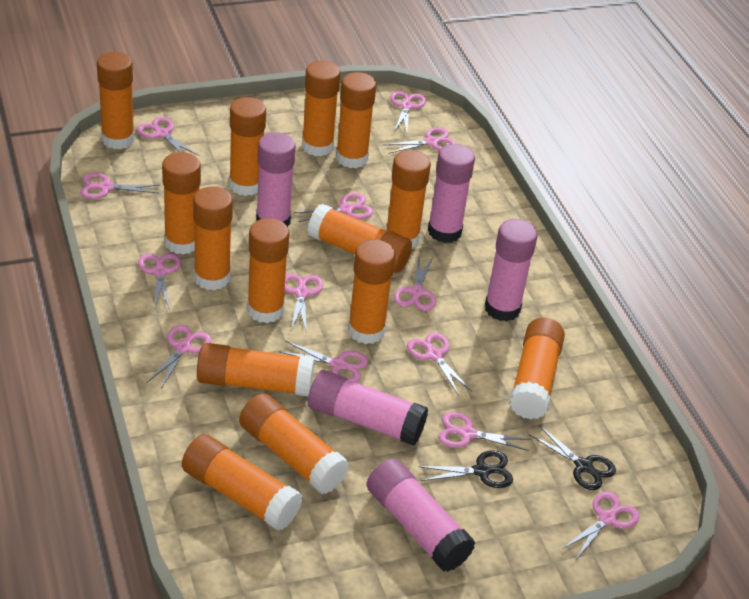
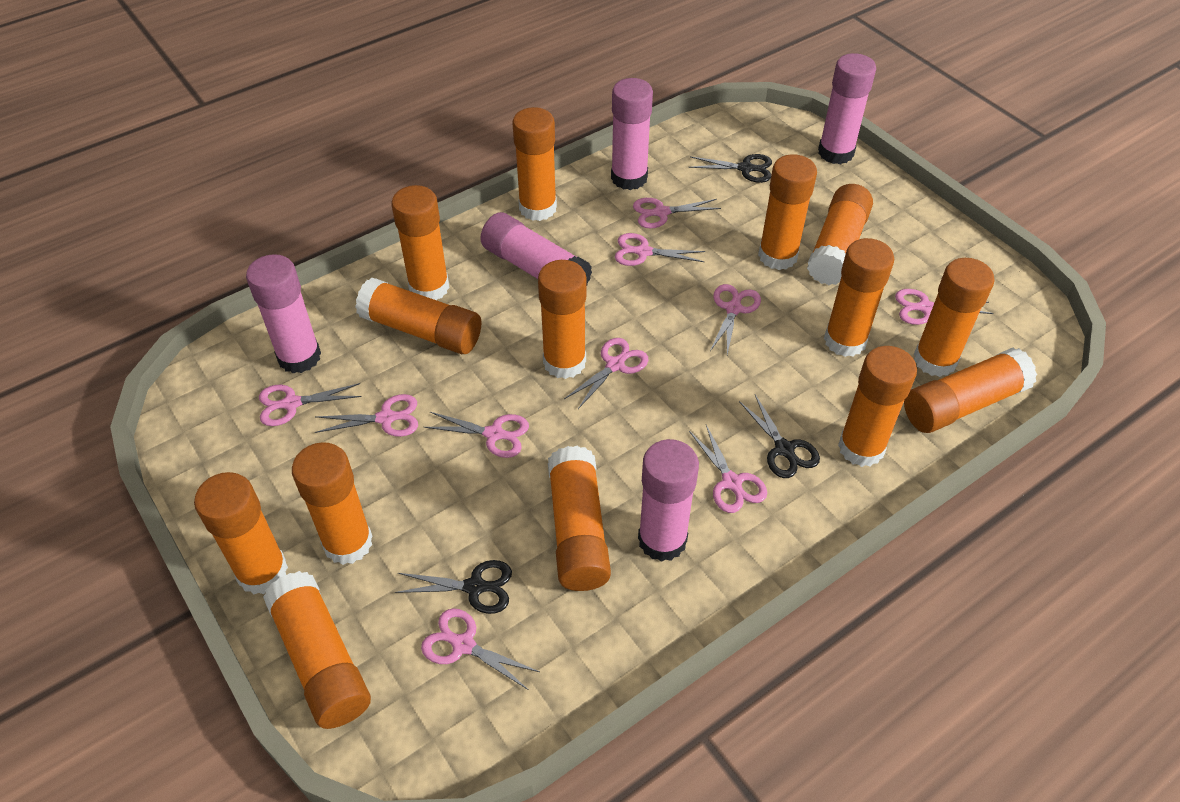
black scissors: [418,450,513,488] [529,426,616,490] = 2 -> [395,560,512,614] [689,154,772,183] [739,395,820,478] = 3
pink scissors: [80,173,160,199] [137,117,199,156] [138,253,181,310] [146,325,211,389] [280,341,368,383] [285,273,323,330] [294,193,373,222] [383,128,456,154] [390,91,426,133] [394,256,436,311] [407,333,472,396] [438,412,530,451] [562,492,639,559] = 13 -> [259,383,362,426] [315,394,418,437] [421,608,540,690] [424,412,529,458] [564,338,649,409] [615,233,706,266] [633,198,721,228] [689,425,767,513] [710,284,761,355] [895,289,993,325] = 10

